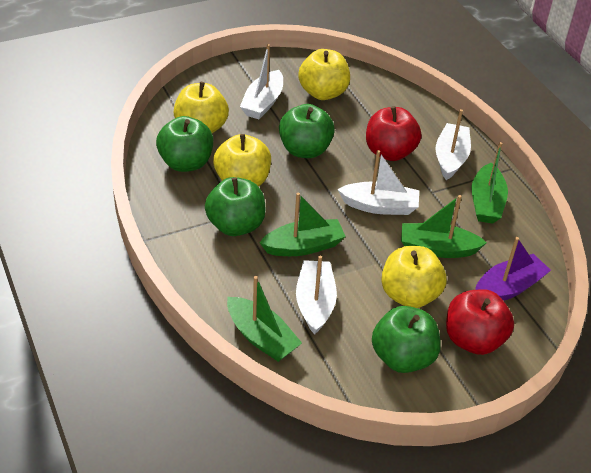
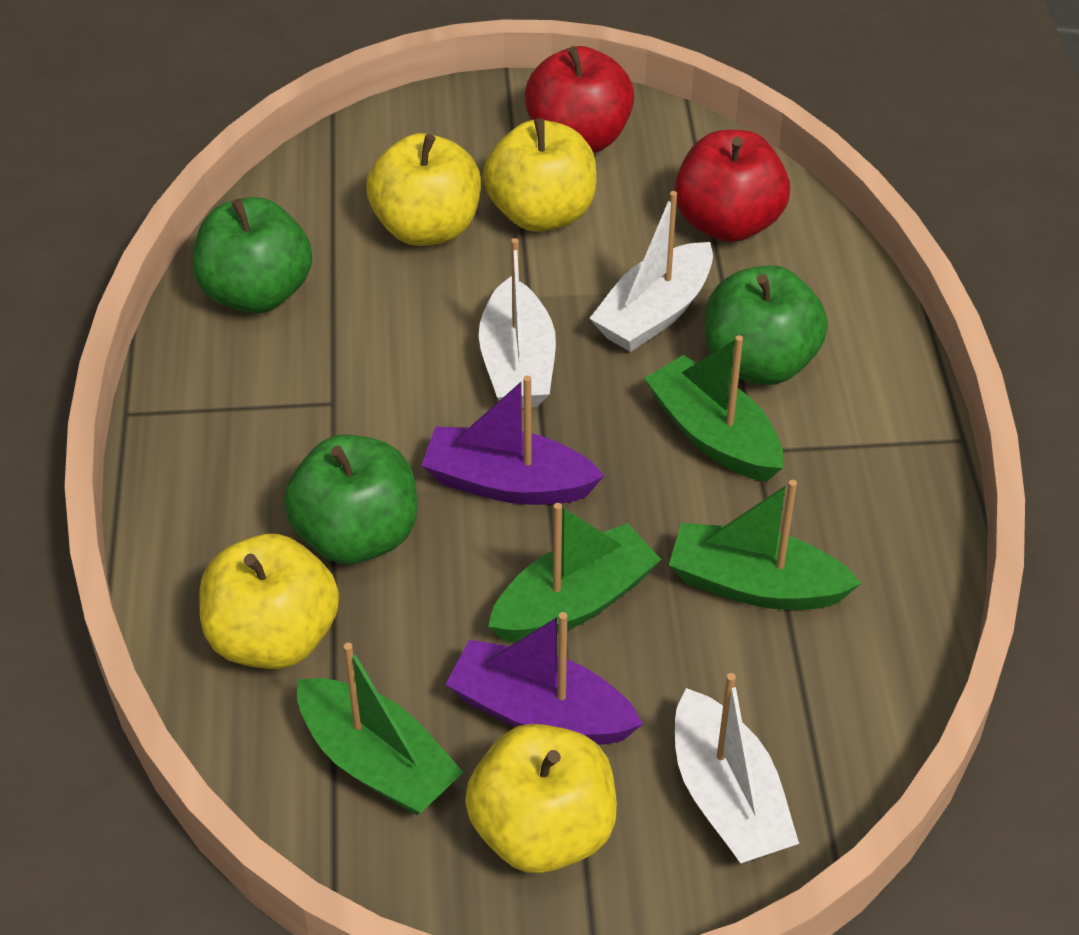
green apple: [156,116,213,172] [205,177,266,236] [279,104,335,158] [372,306,441,373] = 4 -> [193,197,312,313] [284,435,417,564] [705,265,828,385] = 3
purple boat: [475,237,551,301] = 1 -> [421,375,604,505] [445,612,643,745] = 2
white boat: [240,44,283,119] [296,256,337,334] [337,150,419,215] [436,109,471,180] = 4 -> [479,238,556,408] [589,191,713,352] [675,673,799,864] = 3

